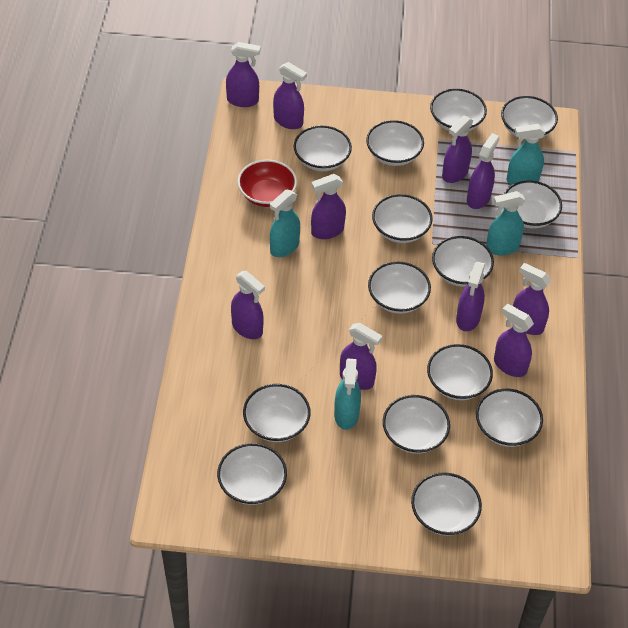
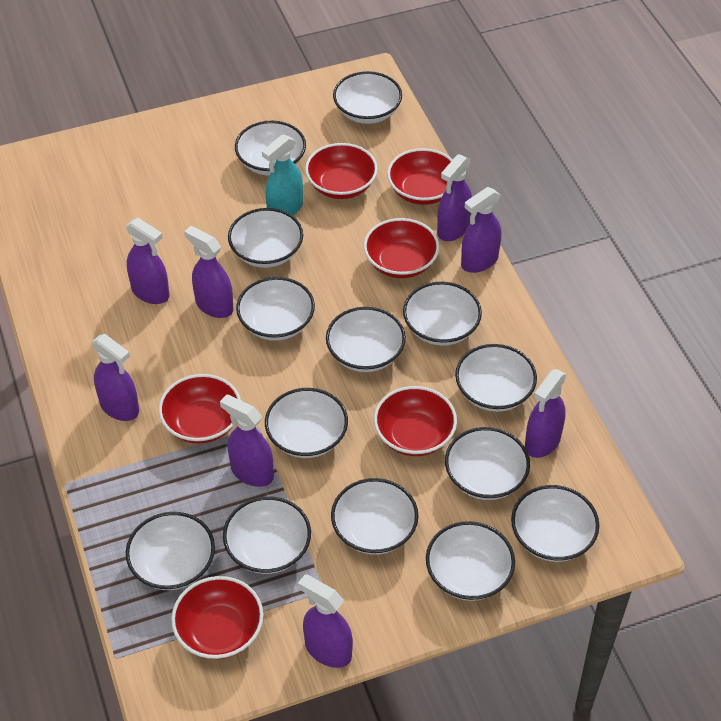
purple spray bottle: [226,42,260,107] [231,271,265,339] [273,62,307,129] [311,174,346,239] [340,323,382,390] [442,115,474,183] [456,261,485,331] [467,133,499,209] [494,304,534,377] [513,263,551,335] = 10 -> [92,334,139,421] [126,218,170,304] [184,226,234,318] [220,394,274,487] [298,574,353,668] [437,154,472,241] [461,187,501,273] [525,369,567,458] = 8
red bowl: [237,160,297,207] = 1 -> [159,374,241,444] [171,576,264,659] [305,143,378,199] [364,218,440,278] [374,386,457,456] [387,148,453,205] = 6
turquoise spray bottle: [270,190,300,257] [334,359,361,430] [486,191,525,255] [507,124,545,185] = 4 -> [262,134,303,216] = 1

